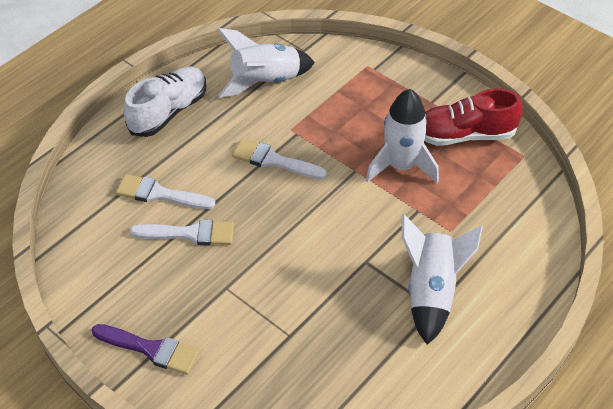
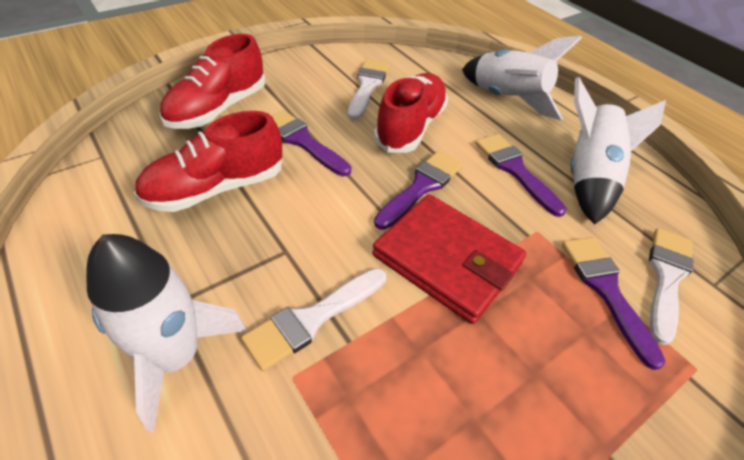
purple brush: [92,324,200,375] = 1 -> [271,110,351,176] [374,151,463,230] [475,134,567,217] [562,237,665,370] = 4
red shoe: [424,89,523,146] = 1 -> [134,111,282,212] [160,34,266,129] [374,73,448,153] = 3
red wallet: none = 0 -> [372,194,526,324] = 1
white shoe: [124,67,206,137] = 1 -> none = 0

